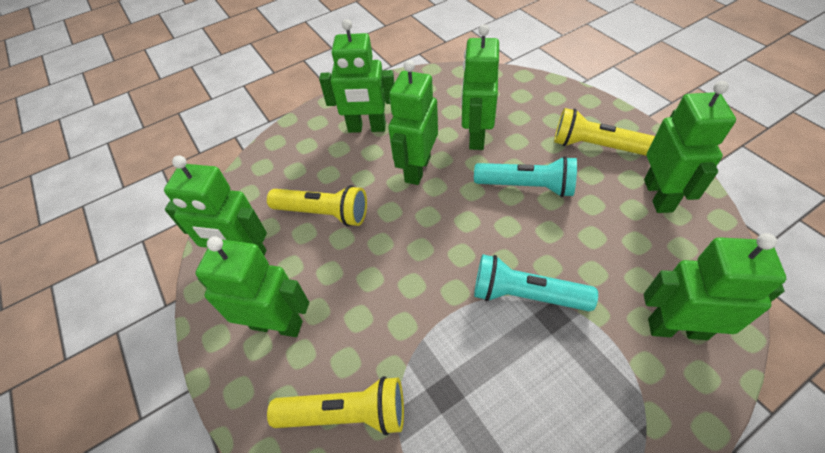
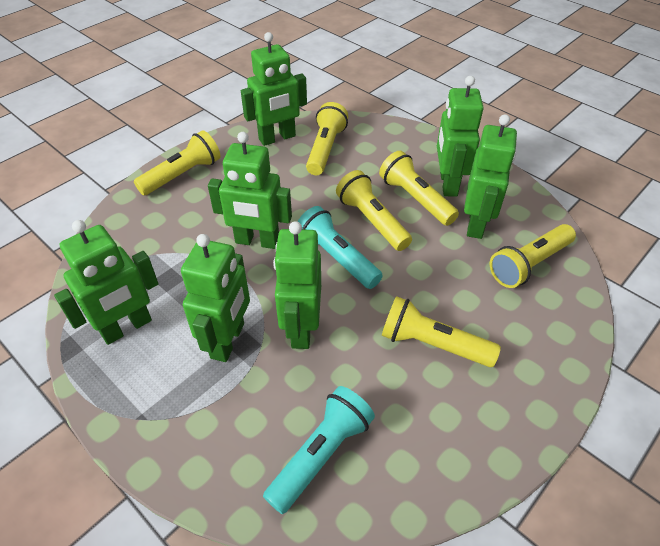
yellow flashlight: [267,185,367,227] [267,376,404,435] [554,108,655,156] = 3 -> [134,130,221,195] [306,102,348,175] [336,170,412,251] [379,151,459,226] [382,296,501,367] [490,224,576,288] = 6

